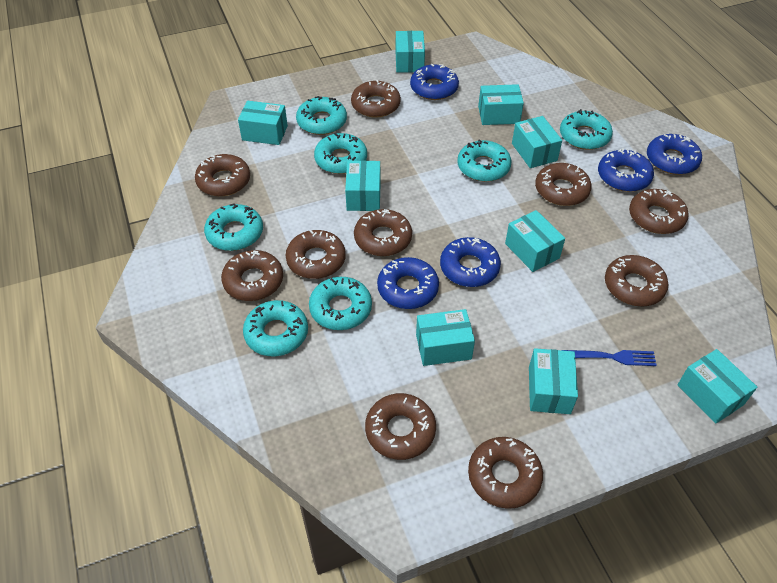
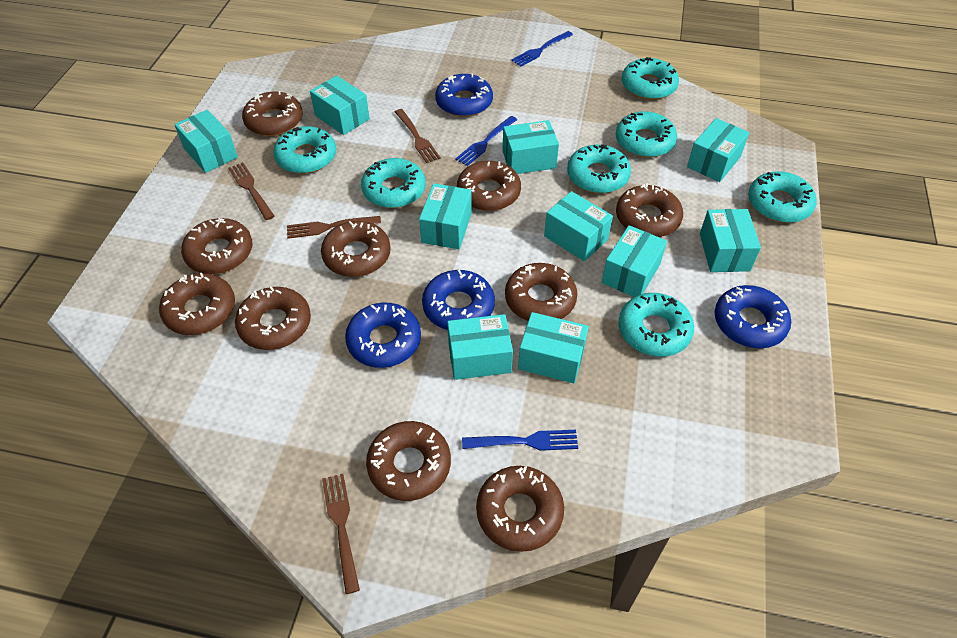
blue donut: [377,257,439,309] [410,64,459,100] [440,237,501,287] [598,148,654,192] [647,134,702,175] = 5 -> [345,303,421,368] [422,270,495,330] [435,74,493,117] [714,285,791,348] = 4
blue fork: [562,350,657,366] = 1 -> [455,116,517,166] [462,430,578,451] [512,31,573,67] = 3
brown fork: none = 0 -> [228,162,274,220] [287,216,381,239] [322,474,360,594] [395,109,441,163] = 4
turquoise box: [238,101,288,145] [345,160,381,211] [396,31,425,73] [416,309,475,366] [478,84,524,125] [505,210,565,272] [512,116,562,168] [529,348,578,414] [677,349,757,423] = 9 -> [174,110,238,173] [310,76,370,135] [419,183,472,249] [447,314,513,380] [502,120,559,174] [518,312,589,383] [544,191,613,261] [602,225,667,297] [687,118,749,182] [700,209,761,272] = 10

